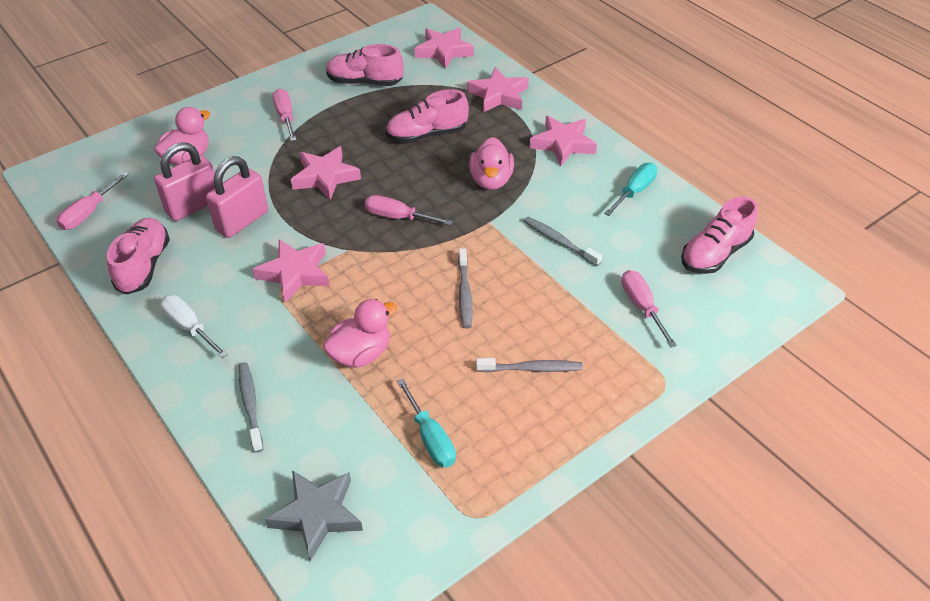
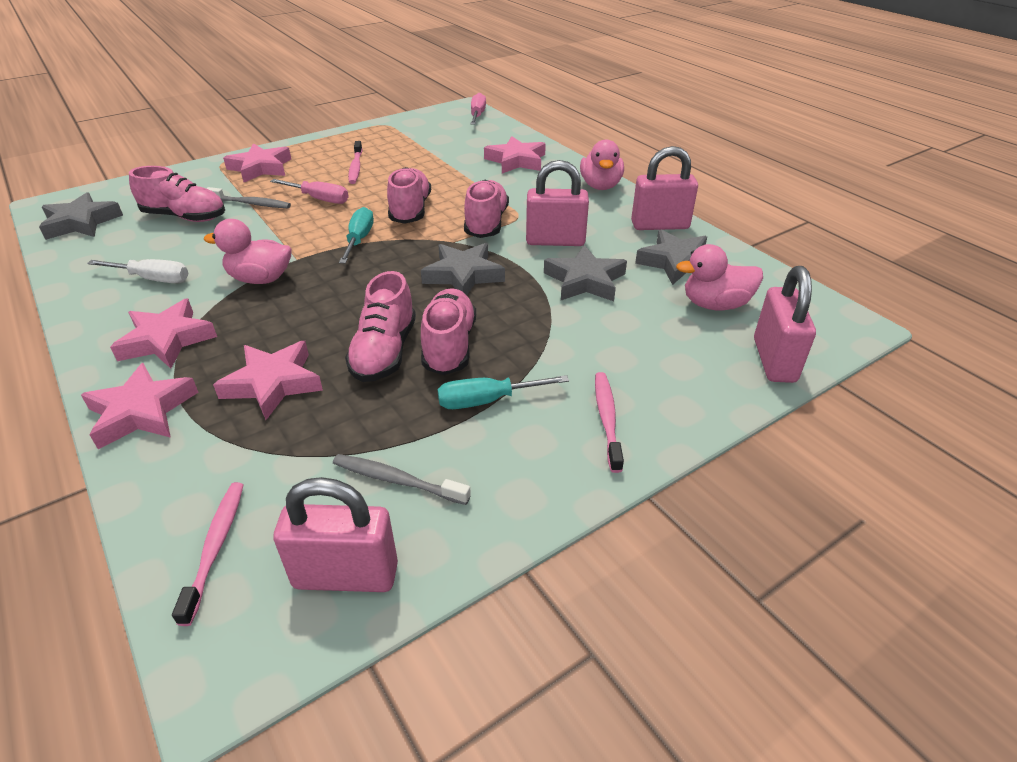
grey star: [265,470,363,561] = 1 -> [39,192,123,240] [421,243,505,295] [544,245,627,301] [635,230,707,285] = 4
grey toothbrush: [239,362,263,453] [458,248,472,328] [476,358,583,372] [524,217,602,266] = 4 -> [206,187,291,208] [333,454,471,505] = 2
pink padlock: [154,142,215,221] [206,156,268,238] = 2 -> [274,477,398,592] [526,160,589,246] [631,146,698,230] [754,266,816,383] = 4
pink screwdriver: [56,172,129,230] [272,89,296,141] [365,195,453,225] [621,270,677,348] = 4 -> [270,179,349,204] [470,93,486,125] = 2
pink shoe: [107,218,170,294] [326,44,404,86] [386,90,469,144] [681,196,758,274] = 4 -> [129,166,225,222] [345,271,416,382] [387,167,431,224] [421,288,476,375] [464,180,509,238] = 5
pink toothbrush: none = 0 -> [172,482,244,626] [348,141,363,184] [595,372,624,473] = 3

